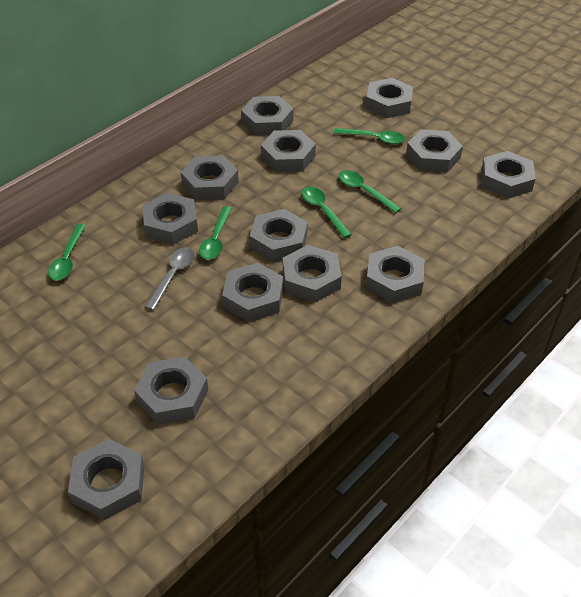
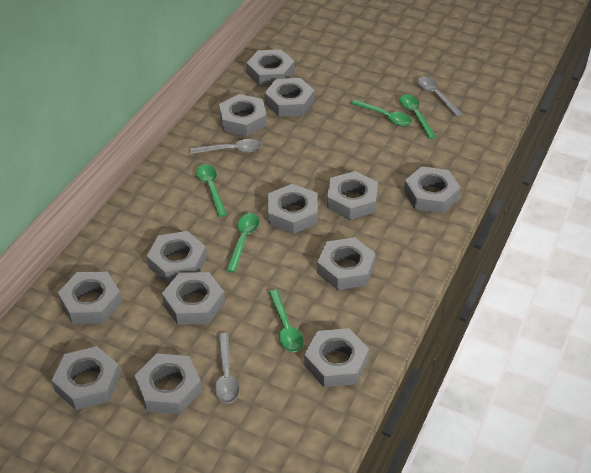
grey spoon: [145,247,195,310] = 1 -> [190,139,262,154] [215,333,240,403] [417,77,463,117] = 3

